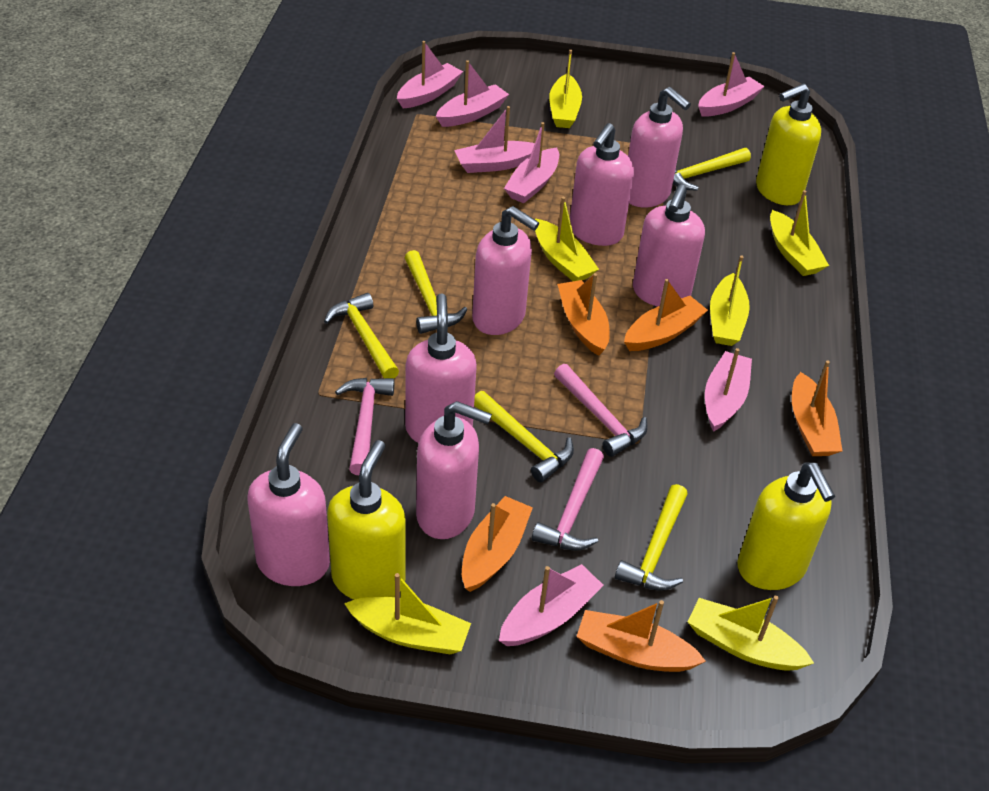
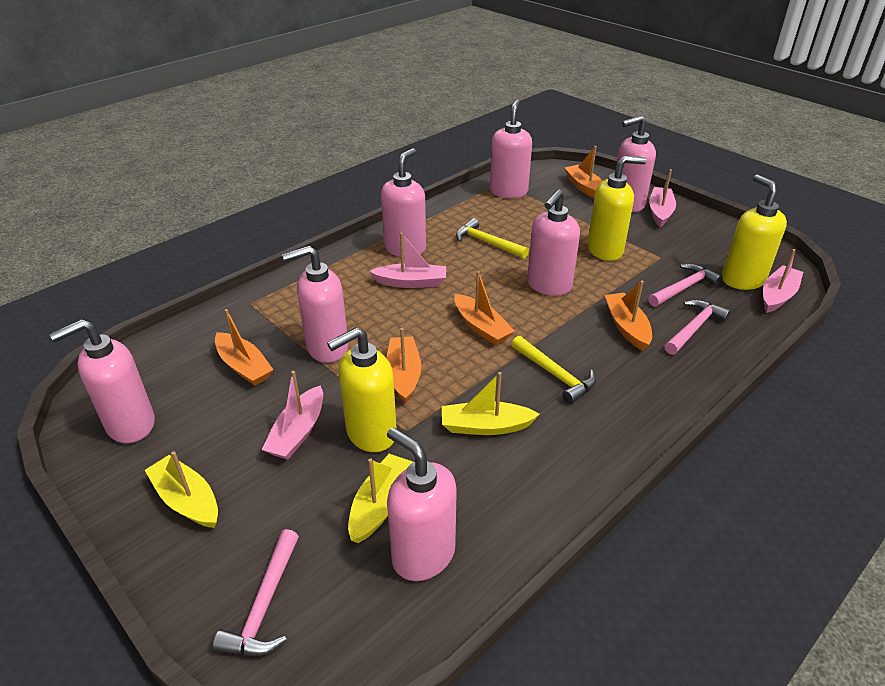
pink boat: [397,41,463,108] [436,60,509,127] [454,106,535,173] [499,564,604,646] [504,122,559,203] [698,52,765,116] [705,348,752,432] = 7 -> [261,371,323,460] [369,232,446,288] [649,169,676,227] [763,249,803,313] = 4
yellow boat: [344,573,471,654] [535,197,599,281] [549,50,582,128] [688,596,814,671] [710,255,750,346] [770,190,829,276] = 6 -> [144,451,218,528] [348,454,413,543] [442,372,540,435] = 3
yellow hammer: [324,293,399,378] [404,250,467,334] [474,391,574,482] [615,484,688,591] [673,148,751,191] = 5 -> [456,218,529,259] [511,336,596,404] = 2

